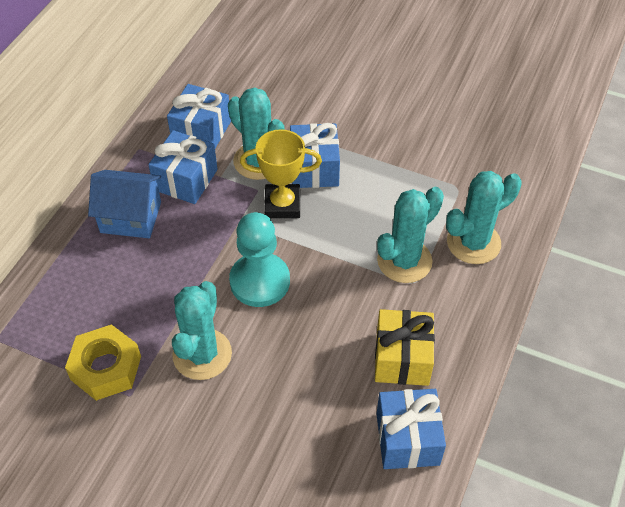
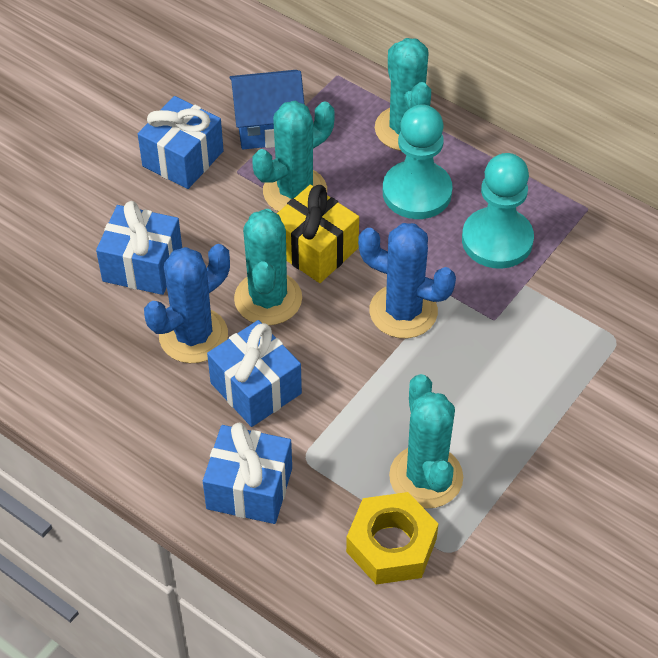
blue cactus: none = 0 -> [144,244,230,363] [358,223,456,338] = 2
turquoise pawn: [229,212,290,307] = 1 -> [383,104,453,219] [462,153,534,269] = 2
yellow trophy: [240,129,322,218] = 1 -> none = 0

